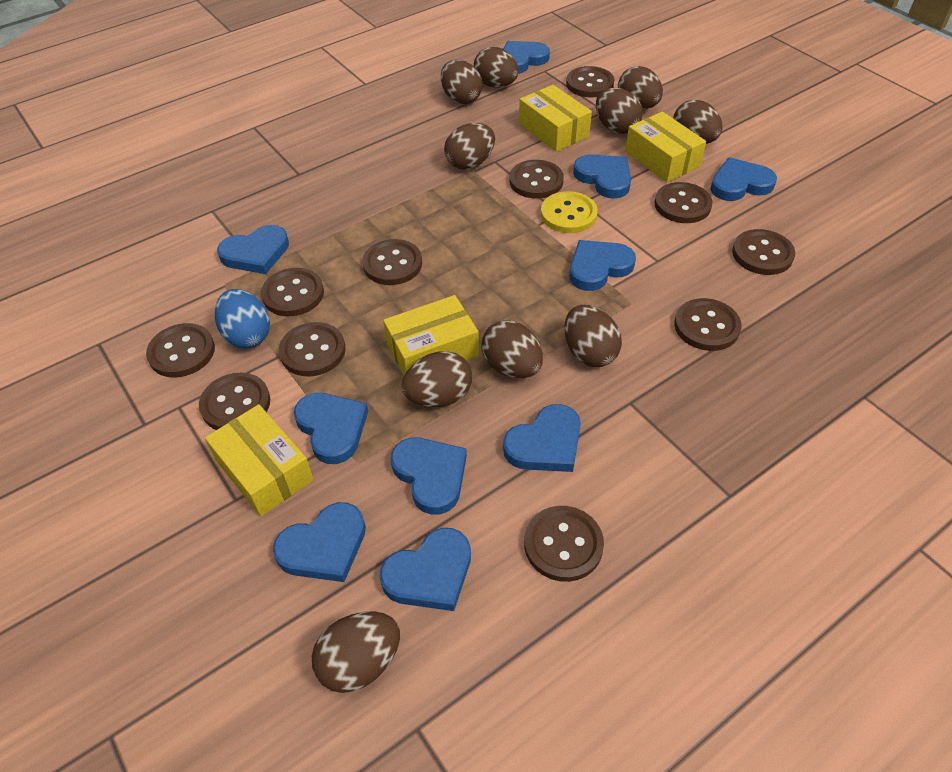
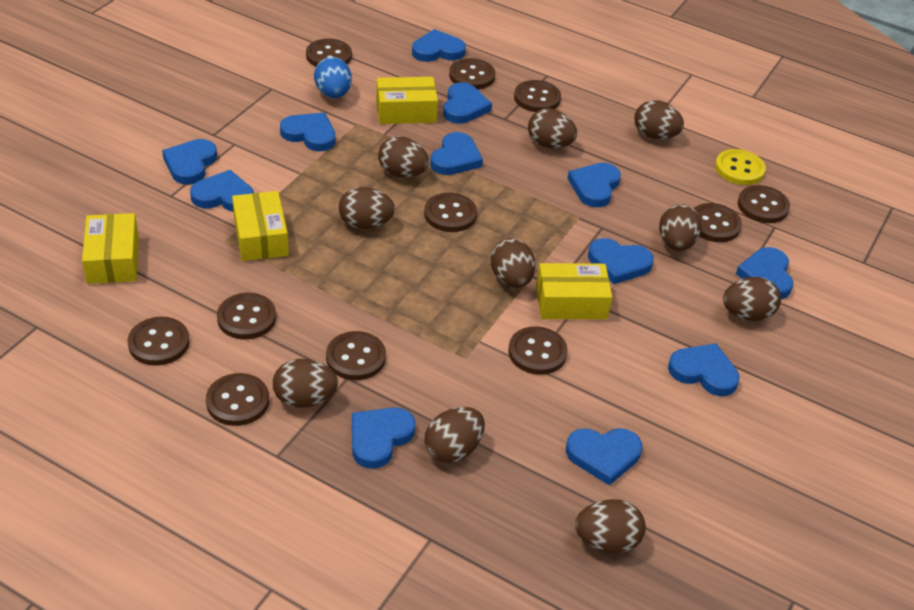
blue heart: [217,225,289,274] [273,502,366,582] [294,393,368,464] [380,528,471,611] [390,438,467,515] [503,404,581,472] [504,41,550,74] [569,240,636,291] [573,154,631,199] [710,157,777,201] = 10 -> [162,139,217,185] [190,170,254,212] [280,113,335,151] [352,407,415,469] [412,29,466,62] [430,132,483,175] [443,82,492,124] [566,428,642,485] [567,163,621,207] [588,238,654,284] [668,343,740,396] [736,247,793,299] = 12

